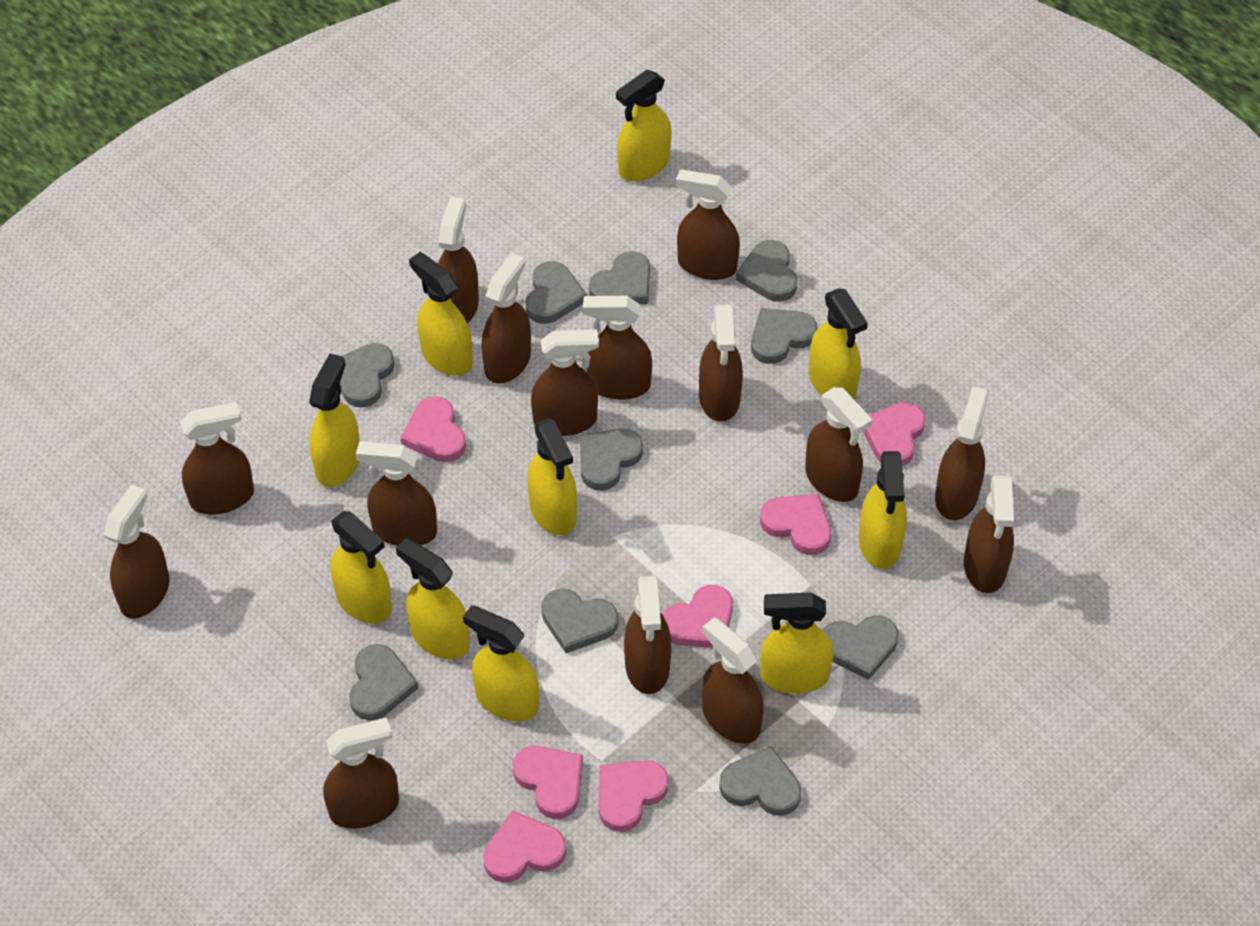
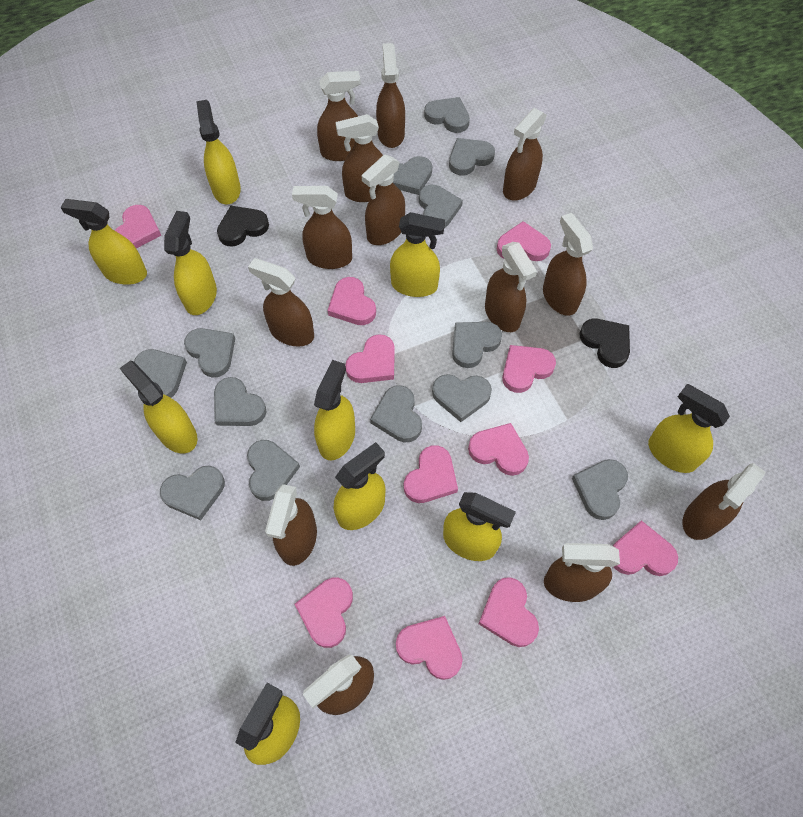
black heart: none = 0 -> [217,206,269,247] [579,319,630,368] = 2
brown spray bottle: [103,484,169,619] [180,402,254,515] [323,718,399,829] [356,441,437,546] [438,197,479,323] [482,253,531,384] [531,329,599,436] [583,296,652,400] [624,576,671,694] [676,169,740,280] [699,304,743,422] [702,617,764,744] [805,387,872,502] [935,387,989,520] [964,475,1014,593] = 15 -> [248,258,314,347] [265,484,317,566] [292,186,352,269] [303,655,374,715] [317,71,361,161] [336,114,383,202] [362,155,405,245] [376,43,405,148] [485,242,537,332] [503,108,547,201] [543,213,593,316] [544,543,620,602] [682,463,765,540] = 13
grey heart: [340,343,394,408] [349,644,418,720] [526,261,587,324] [541,588,619,653] [580,428,643,491] [589,251,650,304] [719,746,801,816] [736,240,797,302] [751,308,817,364] [822,615,899,680] = 10 -> [134,349,187,398] [160,465,225,520] [184,328,235,378] [214,377,267,426] [247,440,300,501] [370,385,422,442] [393,156,432,195] [419,185,463,228] [424,97,470,133] [432,374,492,422] [449,138,495,176] [452,322,502,368] [572,459,628,520] = 13
pink heart: [401,396,466,462] [483,811,566,883] [513,746,583,819] [599,760,669,832] [663,585,733,648] [760,494,831,555] [863,402,926,467] = 7 -> [115,205,161,249] [295,578,353,648] [328,277,376,325] [345,334,395,383] [396,616,463,680] [404,445,458,503] [468,423,529,476] [478,577,539,647] [497,221,551,261] [502,345,556,393] [613,520,678,576] = 11

